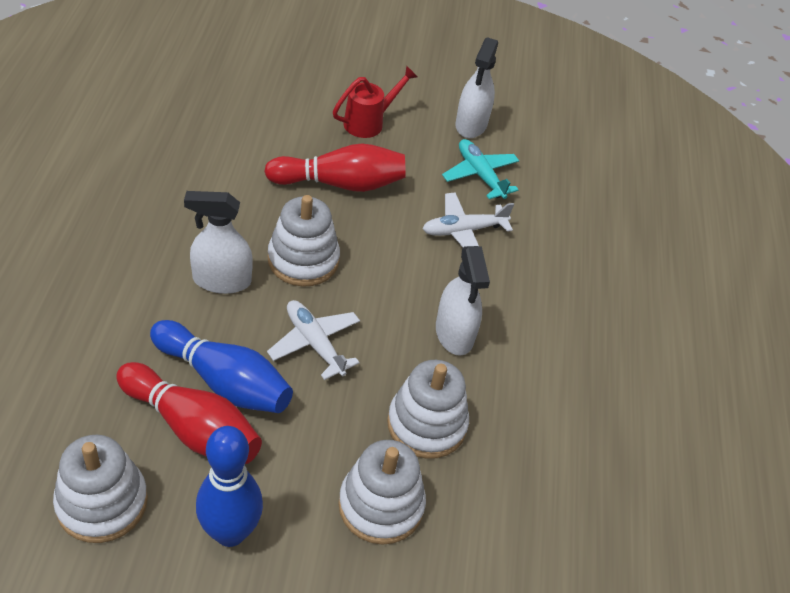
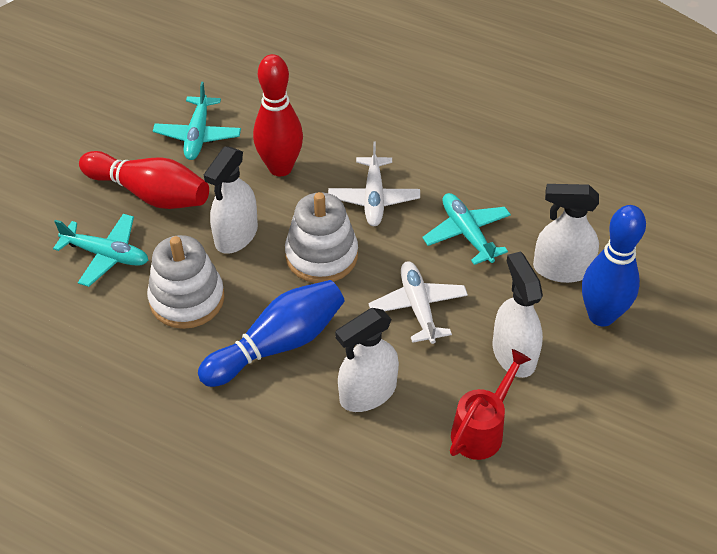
turquoise plane: [442,139,519,199] = 1 -> [53,214,148,287] [153,82,241,160] [422,193,511,265] = 3
white spray bottle: [184,191,253,294] [436,246,490,356] [455,37,498,138] = 3 -> [204,146,258,254] [335,308,399,412] [493,251,543,378] [533,184,599,283] = 4
white stacking toy: [53,435,148,543] [268,195,340,287] [338,440,426,545] [387,360,469,459] = 4 -> [147,235,224,329] [285,192,358,283] = 2

